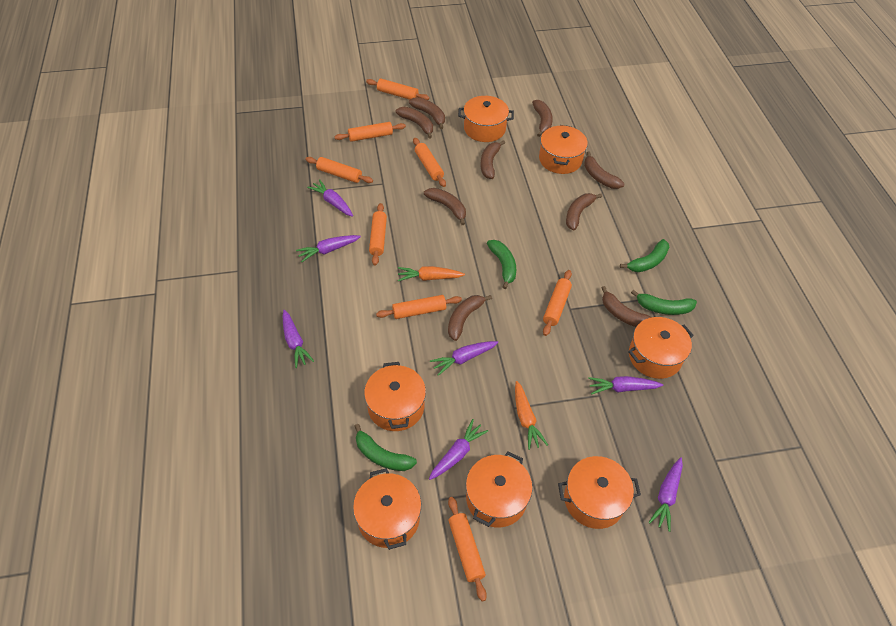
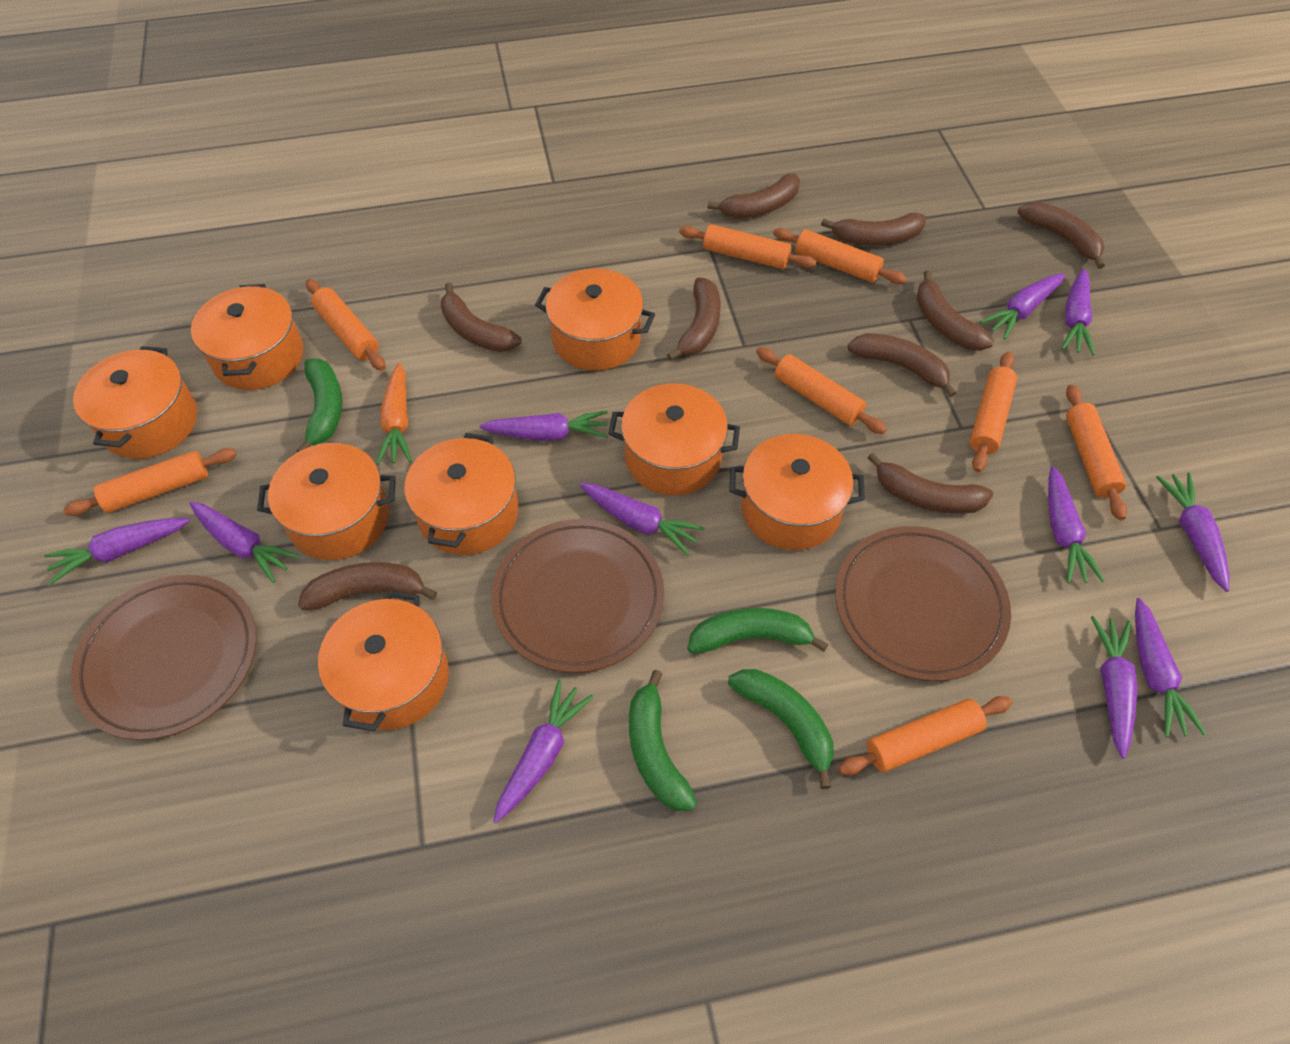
brown plate: none = 0 -> [71,575,257,740] [492,519,664,673] [835,526,1011,681] = 3
orange carrot: [398,266,465,281] [515,381,548,450] = 2 -> [376,363,412,465] = 1
orange pot: [353,468,421,550] [364,362,426,431] [458,96,514,142] [466,451,532,527] [539,125,588,174] [558,456,641,529] [628,317,694,379] = 7 -> [73,346,197,459] [191,284,303,390] [257,443,396,560] [318,591,449,732] [404,433,518,555] [535,268,655,371] [608,383,740,496] [729,434,865,550] = 8
purple carrot: [283,310,314,368] [296,235,361,262] [307,179,353,217] [429,419,488,480] [430,341,498,376] [588,376,663,395] [648,457,683,532] = 7 -> [44,518,190,584] [189,502,300,583] [480,411,608,441] [493,679,594,823] [580,483,705,556] [980,273,1065,340] [1048,466,1105,583] [1061,268,1095,356] [1091,616,1138,759] [1135,598,1206,737] [1156,472,1229,592] = 11

